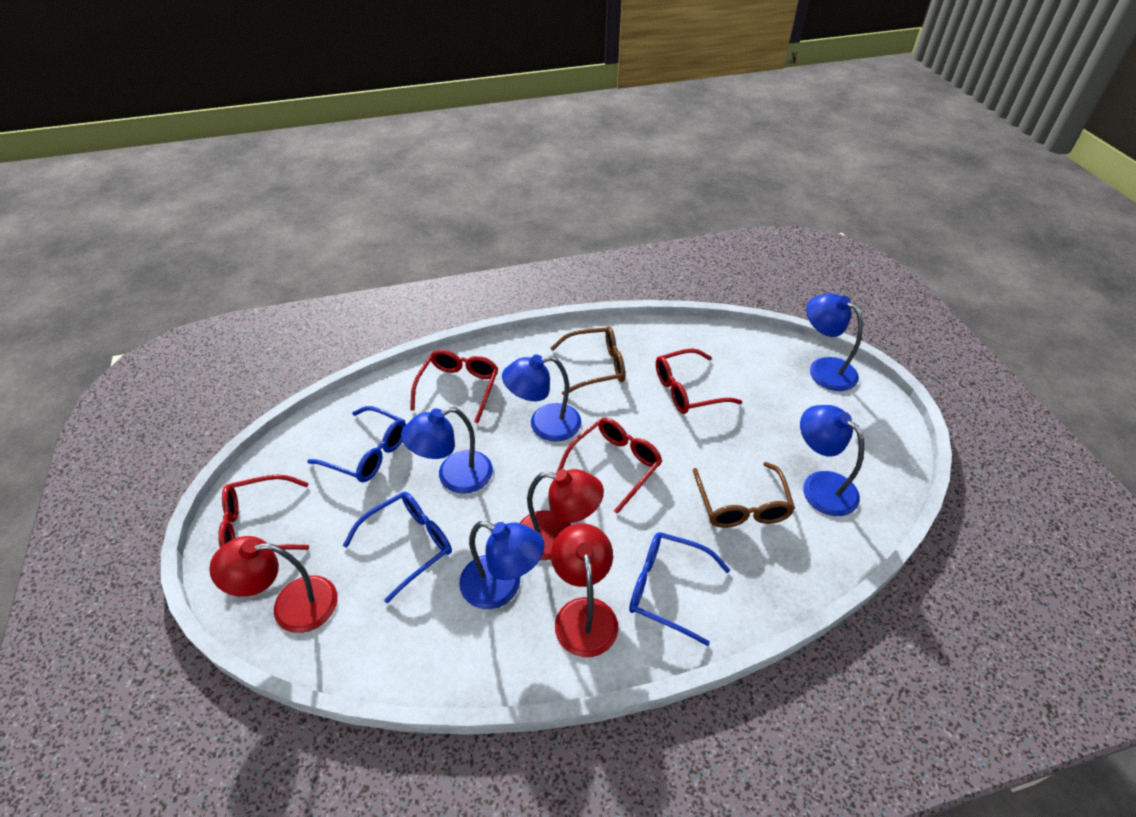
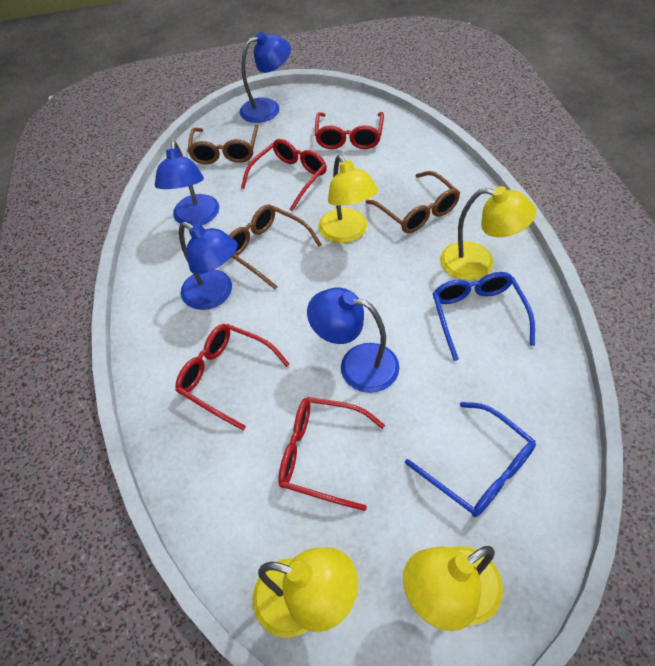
blue glasses: [307,406,406,482] [343,492,452,603] [629,532,730,646] = 3 -> [405,402,536,517] [432,272,535,361] = 2
blue lamp: [401,407,493,494] [459,521,545,609] [502,354,581,442] [800,405,864,516] [806,293,863,391] = 5 -> [155,141,219,226] [179,222,238,310] [240,32,291,123] [307,288,400,393] = 4
brown glasses: [550,327,625,395] [693,462,795,528] = 2 -> [187,124,258,164] [229,204,322,290] [365,171,460,233] = 3
red lamp: [209,536,338,633] [520,469,604,560] [551,523,618,657] = 3 -> none = 0
yellow lamp: none = 0 -> [253,548,358,638] [319,155,378,243] [403,546,503,631] [440,186,536,280] = 4

